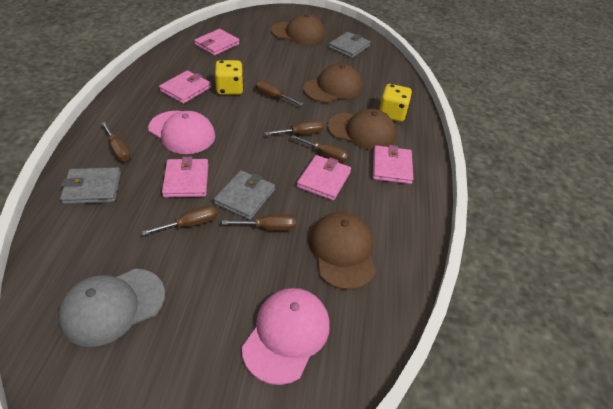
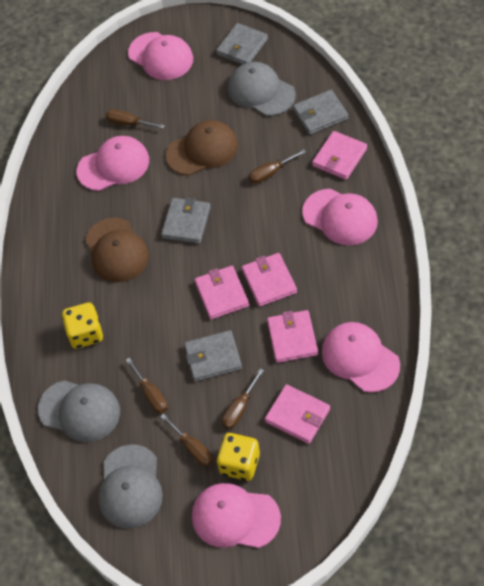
brown cap: [271,14,325,44] [303,63,362,103] [309,212,376,290] [327,109,396,150] = 4 -> [85,218,149,282] [166,120,238,176] = 2
brown screwdriver: [101,122,131,161] [142,205,217,235] [222,214,296,231] [256,81,303,106] [265,120,324,135] [291,135,349,162] = 6 -> [106,109,165,129] [126,358,168,414] [160,414,213,466] [222,368,264,429] [249,149,306,184] = 5
grey cap: [58,269,165,347] = 1 -> [38,380,120,442] [98,444,163,529] [228,62,296,116] = 3
grey wallet: [60,167,121,204] [214,170,275,220] [329,32,371,58] = 3 -> [161,197,211,244] [184,330,242,382] [216,23,268,65] [293,90,348,135] = 4
pink cap: [148,111,215,154] [242,288,330,385] = 2 -> [76,136,149,191] [128,32,193,80] [192,483,281,548] [302,189,378,245] [322,322,400,393] = 5

